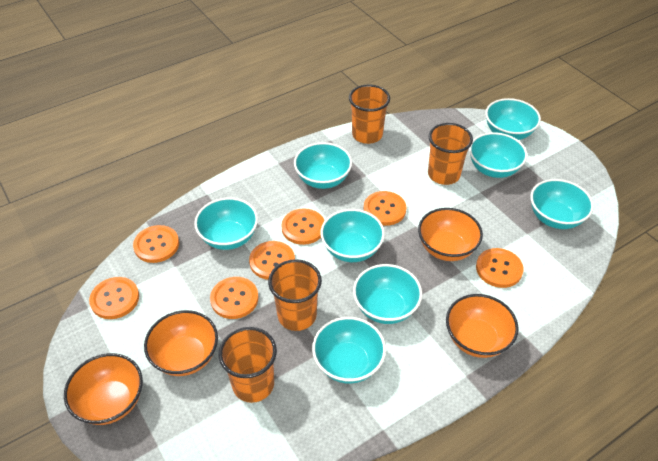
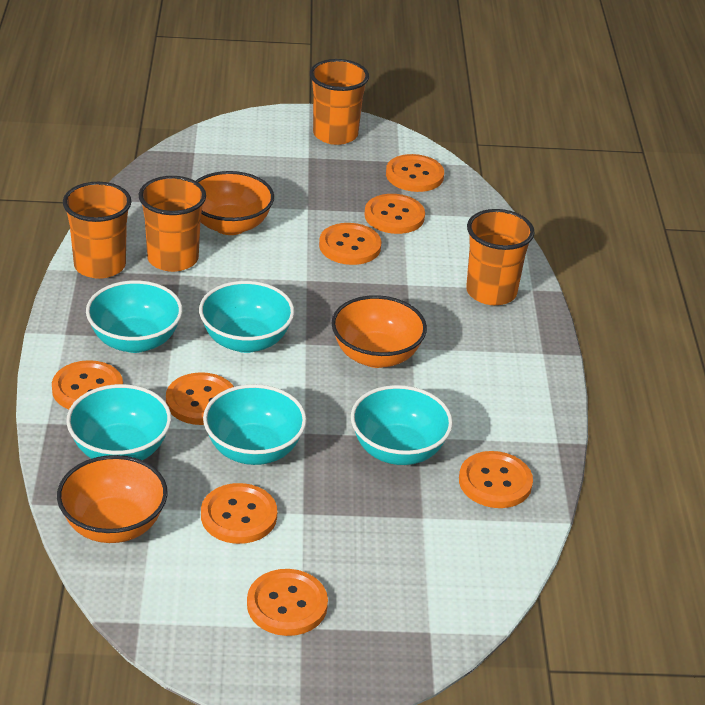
orange bowl: [64,353,143,425] [144,310,218,376] [418,208,483,261] [446,294,519,358] = 4 -> [57,455,168,543] [196,171,274,235] [331,295,427,368] = 3
orange button: [89,277,139,319] [133,225,179,263] [210,277,259,319] [249,241,295,280] [281,208,325,245] [364,191,406,226] [476,248,523,288] = 7 -> [52,360,123,409] [166,372,234,425] [201,483,277,544] [247,569,328,636] [319,223,381,265] [364,194,425,234] [386,154,444,192] [459,451,533,508] = 8
turquoise bowl: [194,198,258,250] [294,142,352,189] [312,317,386,383] [321,209,385,262] [353,264,422,324] [469,132,527,178] [485,98,541,140] [530,179,594,229] = 8 -> [66,384,171,460] [86,280,183,353] [199,281,294,353] [203,384,307,465] [351,385,453,465] = 5

